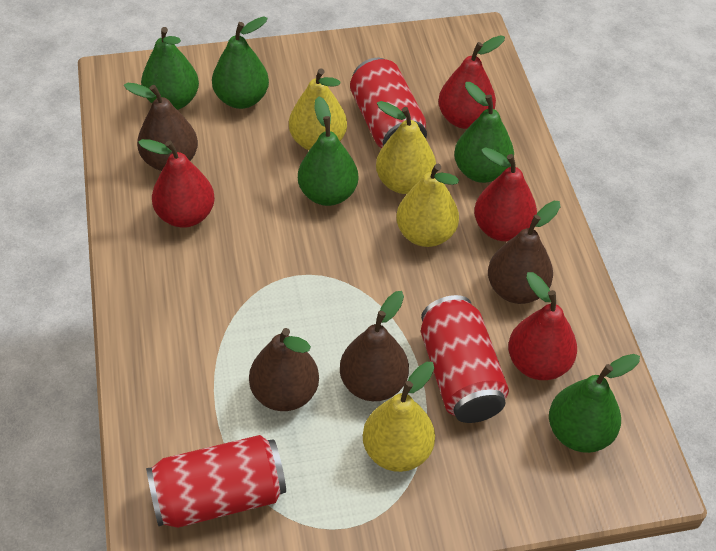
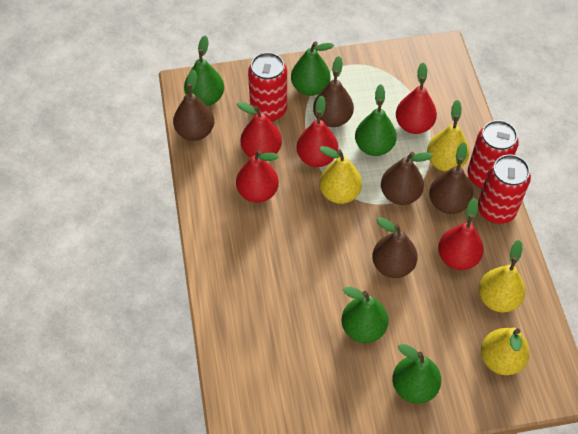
brown pear: [124,83,198,171] [249,328,319,411] [340,291,409,401] [488,201,561,304] = 4 -> [173,69,214,141] [313,56,354,127] [372,217,418,278] [381,152,433,205] [429,142,473,214] = 5
red pear: [138,139,215,228] [438,35,505,129] [474,147,537,241] [508,272,577,380] = 4 -> [236,102,282,158] [236,150,279,203] [297,95,338,167] [396,63,437,134] [438,198,484,270] = 5

